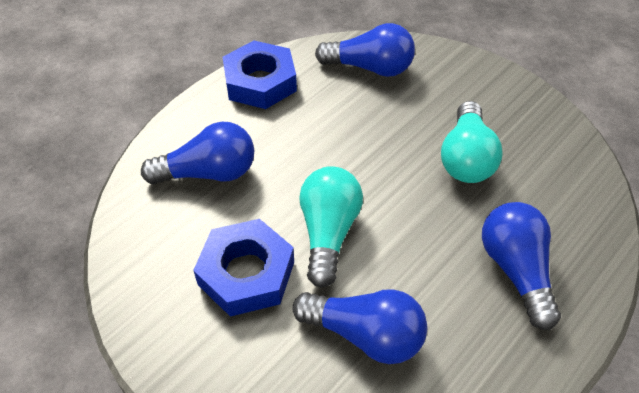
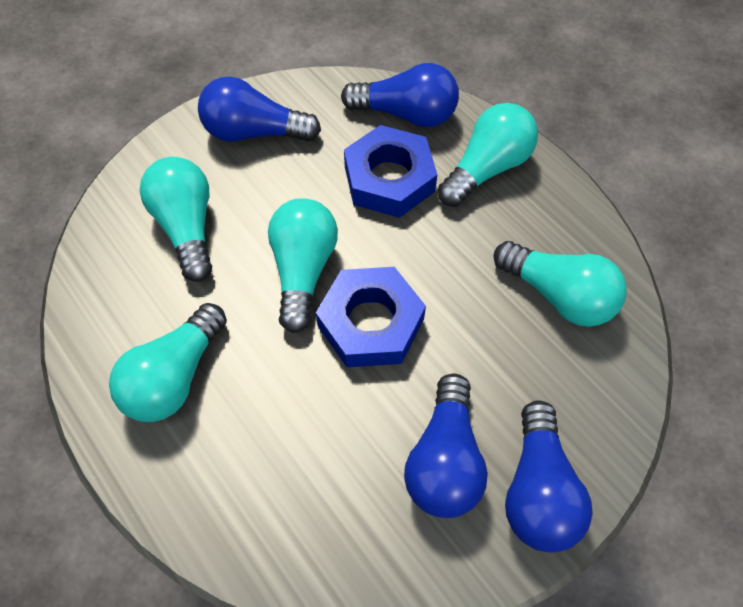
turquoise light bulb: [299,166,363,288] [441,101,502,183] = 2 -> [109,303,227,422] [140,157,212,282] [268,198,338,333] [438,103,538,207] [493,241,627,327] = 5

